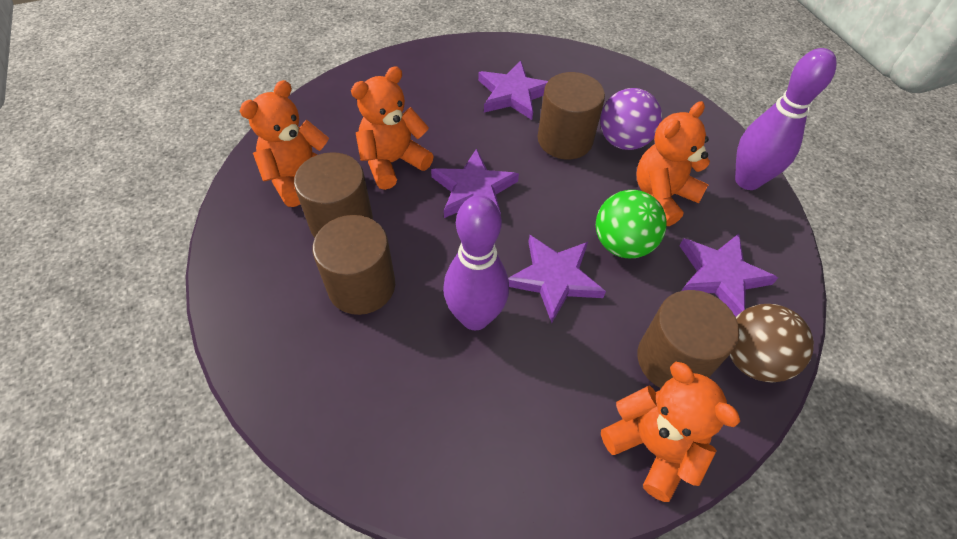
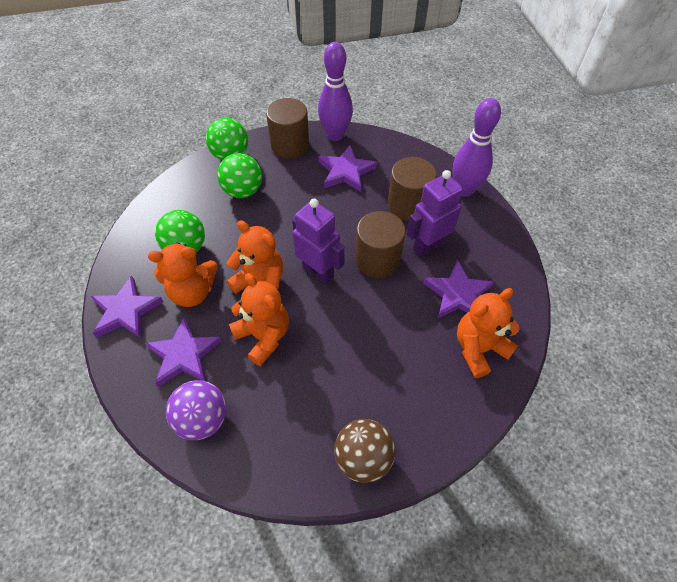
brown cylinder: [294,152,373,238] [312,215,395,315] [538,72,605,159] [637,290,739,388] = 4 -> [266,98,309,159] [355,211,406,278] [388,157,437,221] = 3
green ball: [596,190,667,258] = 1 -> [155,210,205,252] [206,118,248,160] [217,153,262,198] = 3
purple robot: none = 0 -> [292,199,345,285] [407,170,463,257] = 2

